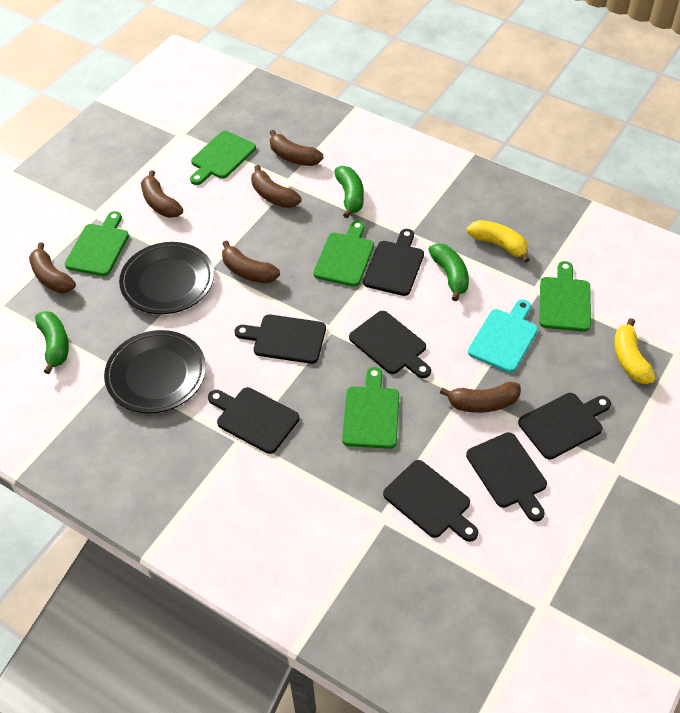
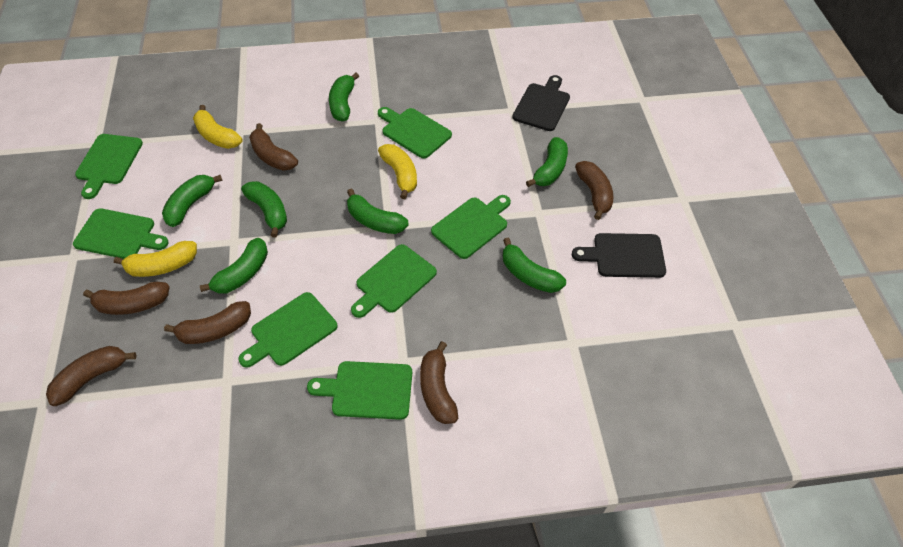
black cutting board: [208,387,299,454] [235,315,326,364] [349,311,431,378] [363,229,424,296] [383,460,478,542] [466,432,547,522] [518,393,611,460] = 7 -> [512,75,570,131] [572,233,666,278] = 2
black plate: [104,330,206,413] [119,242,214,314] = 2 -> none = 0
green banana: [35,311,69,374] [335,166,364,218] [428,243,469,301] = 3 -> [162,175,223,227] [199,238,268,294] [241,181,287,237] [329,73,359,122] [347,189,409,234] [503,238,566,293] [526,137,568,187] = 7
green cutting board: [65,211,129,276] [190,131,256,185] [313,220,374,287] [342,367,399,449] [539,261,591,332] = 5 -> [73,208,169,259] [75,134,143,199] [238,292,337,368] [307,361,412,420] [351,244,437,318] [378,107,452,158] [431,195,511,259] = 7
turquoise cutting board: [468,300,538,373] = 1 -> none = 0
yellow banana: [467,220,530,263] [614,318,656,384] = 2 -> [114,241,197,277] [193,105,243,149] [378,144,417,199] = 3

